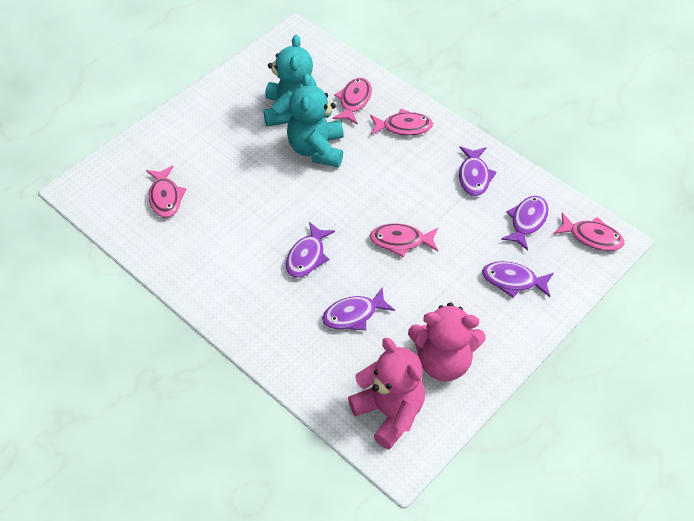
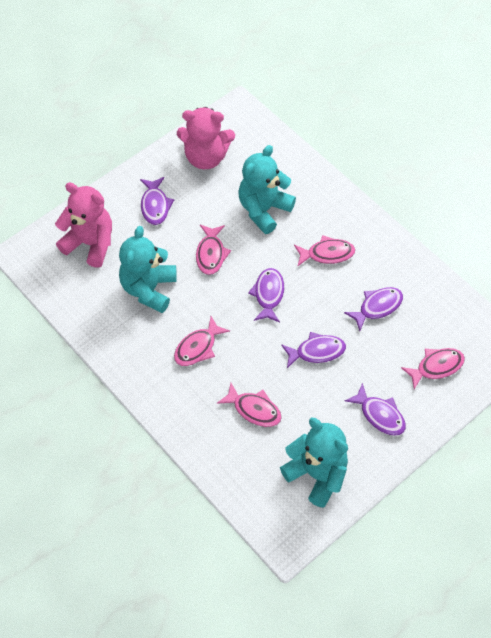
turquoise teddy bear: [263,35,317,126] [287,73,344,168] = 2 -> [119,226,177,313] [238,145,296,234] [280,418,348,508] = 3

